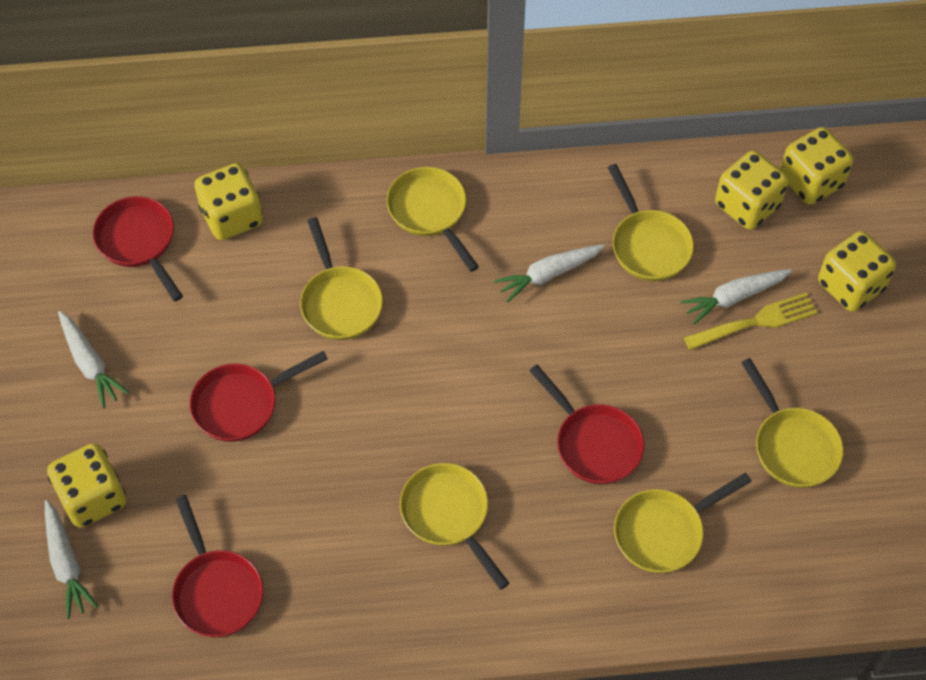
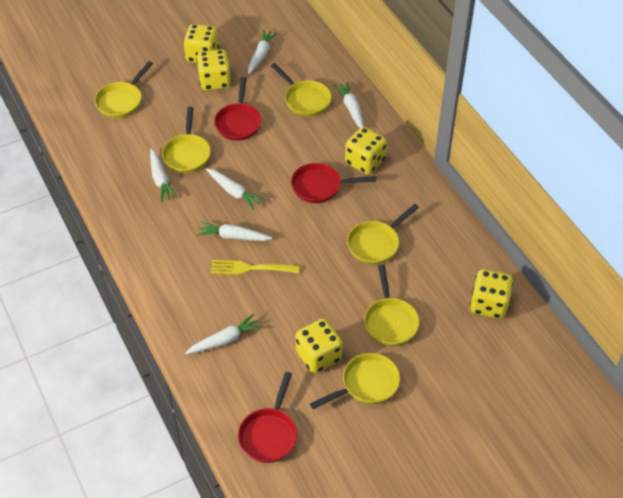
red pan: [93,196,183,301] [172,495,263,637] [190,351,328,442] [529,365,644,485] = 4 -> [214,77,262,141] [238,372,297,463] [291,163,377,203] = 3
white carrot: [45,500,98,619] [58,311,129,408] [494,244,605,303] [680,269,792,325] = 4 -> [150,149,178,202] [185,313,262,354] [197,221,272,241] [206,168,265,210] [248,30,278,74] [333,82,364,128] = 6

